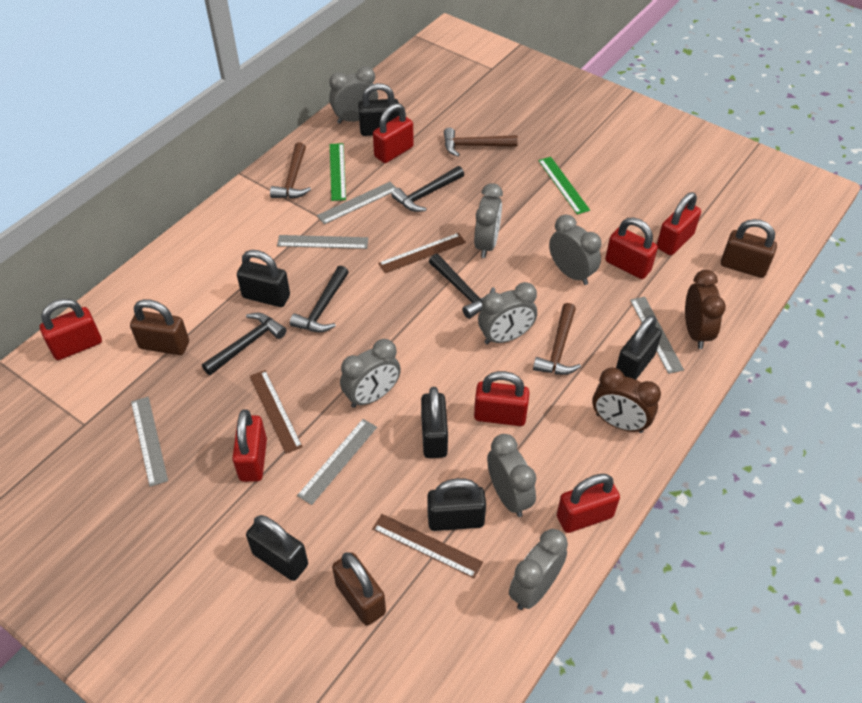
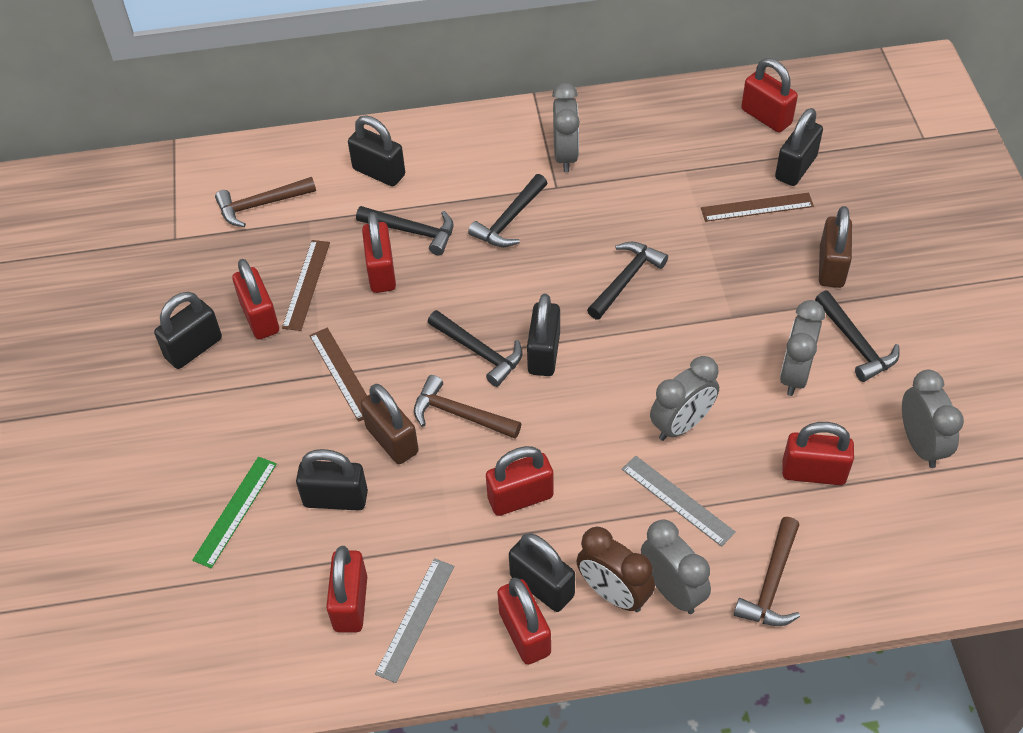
black hammer: [202,313,287,375] [290,265,349,332] [391,166,464,212] [429,254,495,319] = 4 -> [356,206,453,255] [428,310,523,387] [468,174,547,247] [587,241,668,320] [815,290,900,382] = 5
brown clock: [592,367,661,433] [685,270,726,349] = 2 -> [576,527,655,612] = 1
brown padlock: [130,299,189,355] [332,552,386,626] [721,219,777,278] = 3 -> [361,384,419,464] [819,206,852,288] = 2
green ruler: [330,143,346,201] [538,157,590,215] = 2 -> [192,457,277,568] = 1
grey clock: [329,66,378,124] [340,339,401,408] [474,183,503,258] [478,282,537,345] [487,434,536,517] [509,529,568,610] [549,215,602,285] = 7 -> [552,83,580,172] [641,520,711,614] [650,356,719,441] [780,300,825,396] [902,370,964,468] = 5
grey ruler: [131,397,168,487] [277,235,368,249] [297,419,377,505] [317,182,396,224] [630,297,684,374] = 5 -> [375,558,454,683] [622,456,736,547] = 2

